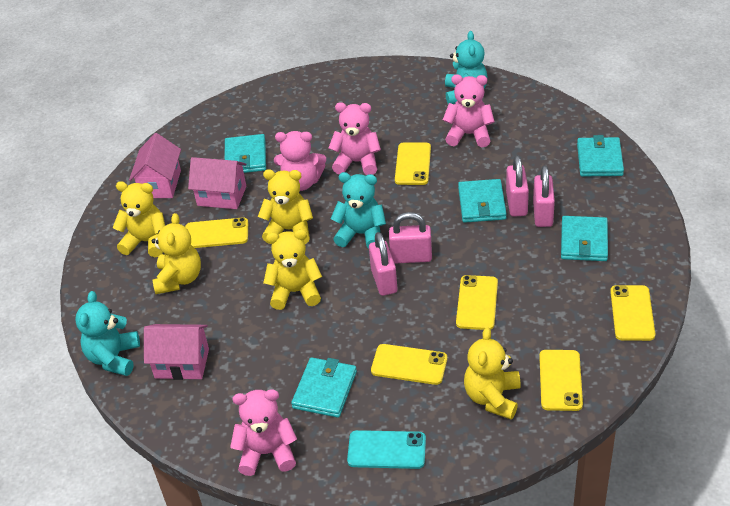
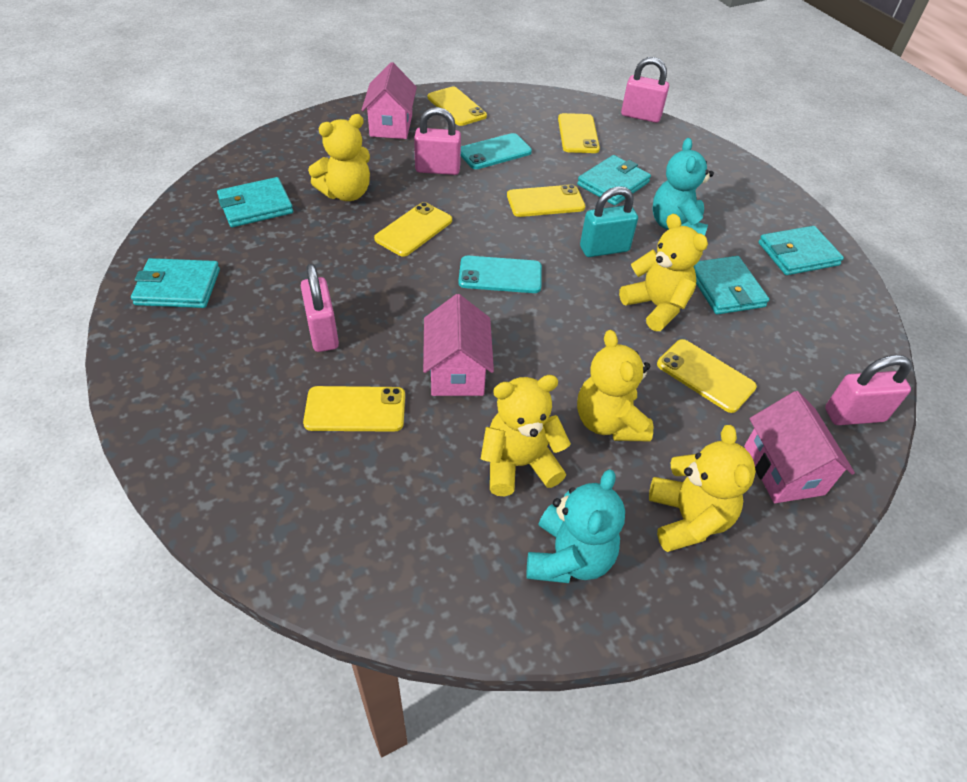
pink teddy bear: [230,389,297,476] [274,131,326,191] [329,102,381,175] [443,74,495,147] = 4 -> none = 0
turquoise padlock: none = 0 -> [580,186,638,257] = 1
turquoise phone: [347,430,426,469] = 1 -> [458,256,542,293] [461,133,532,169] = 2
turquoise teddy bear: [75,291,140,376] [331,172,386,249] [445,31,487,104] = 3 -> [526,469,625,583] [652,138,714,236] = 2

